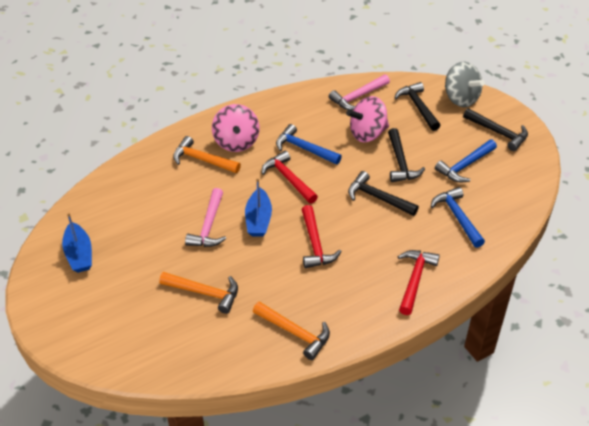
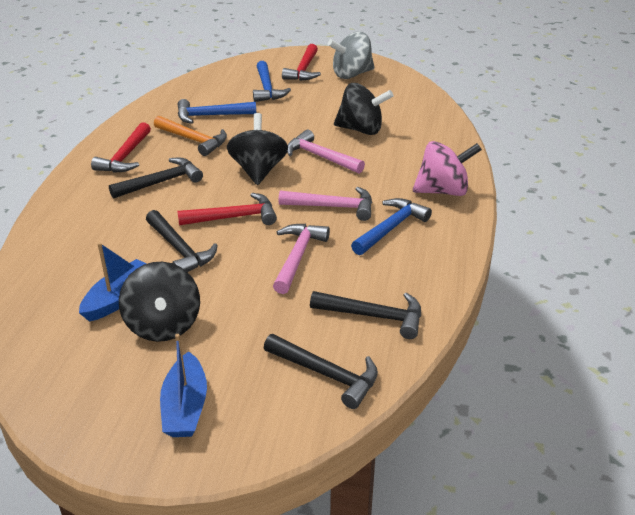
black spinning top: none = 0 -> [119,262,200,342] [227,113,288,185] [334,83,393,135] = 3
orange hammer: [159,272,238,314] [173,136,241,173] [253,301,330,360] = 3 -> [154,116,227,156] = 1
pink hammer: [185,188,226,247] [329,74,390,110] = 2 -> [273,224,330,294] [279,187,372,221] [287,130,365,174] = 3
pink spinning top: [212,104,260,152] [346,96,389,142] = 2 -> [413,141,482,196] = 1

